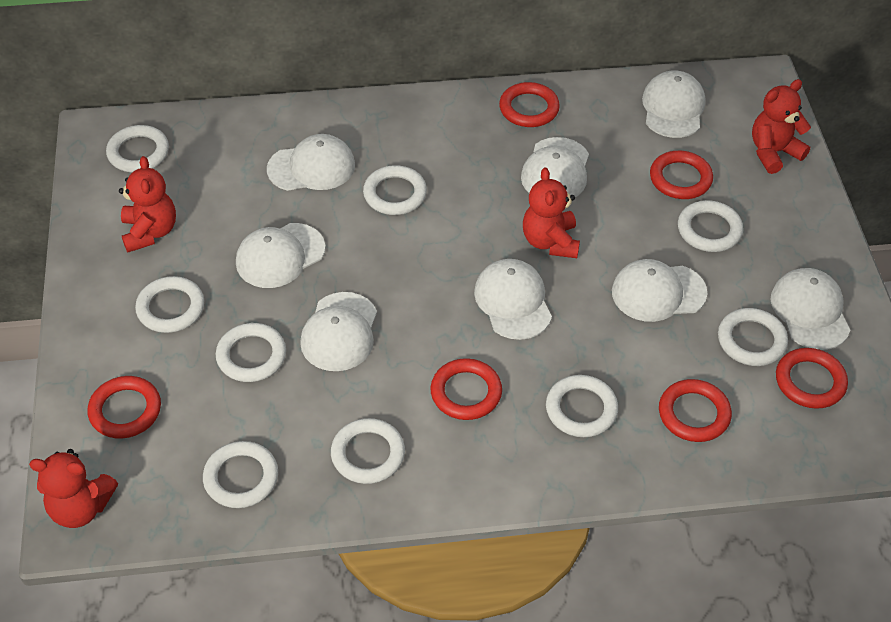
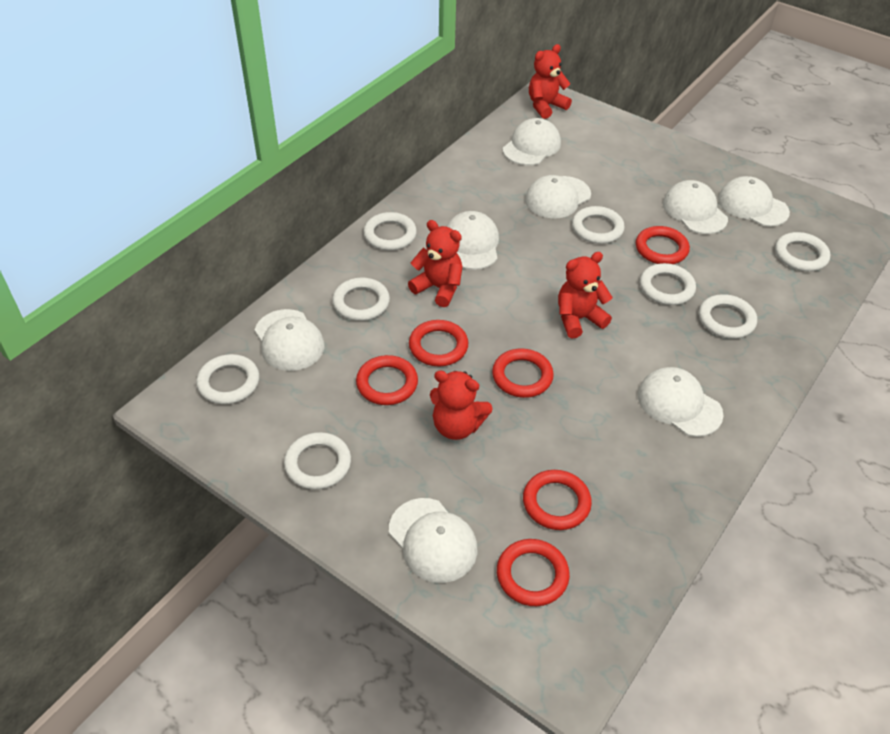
white ring: [106,125,169,172] [135,276,204,333] [203,441,278,508] [216,323,286,382] [331,418,405,484] [363,165,427,215] [546,375,618,437] [678,200,743,252] [718,308,788,366] = 9 -> [196,354,259,404] [284,432,351,490] [332,278,390,321] [363,212,417,250] [572,206,625,244] [640,263,696,305] [699,294,757,339] [775,232,831,271] = 8

